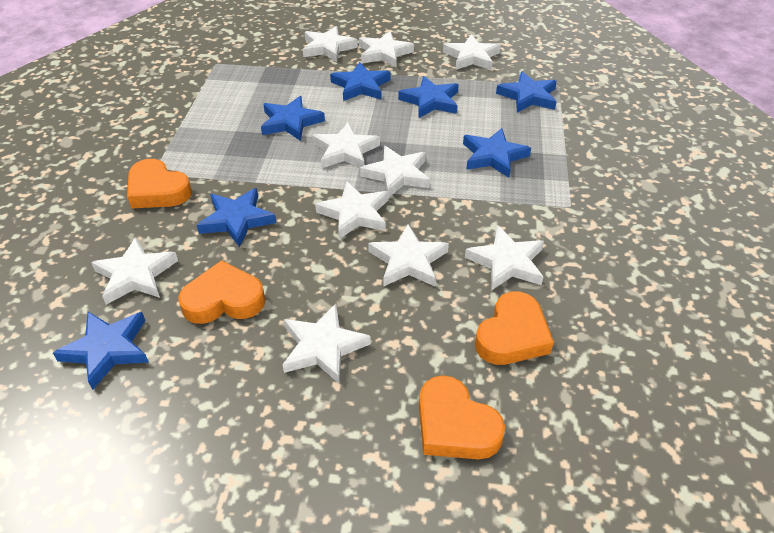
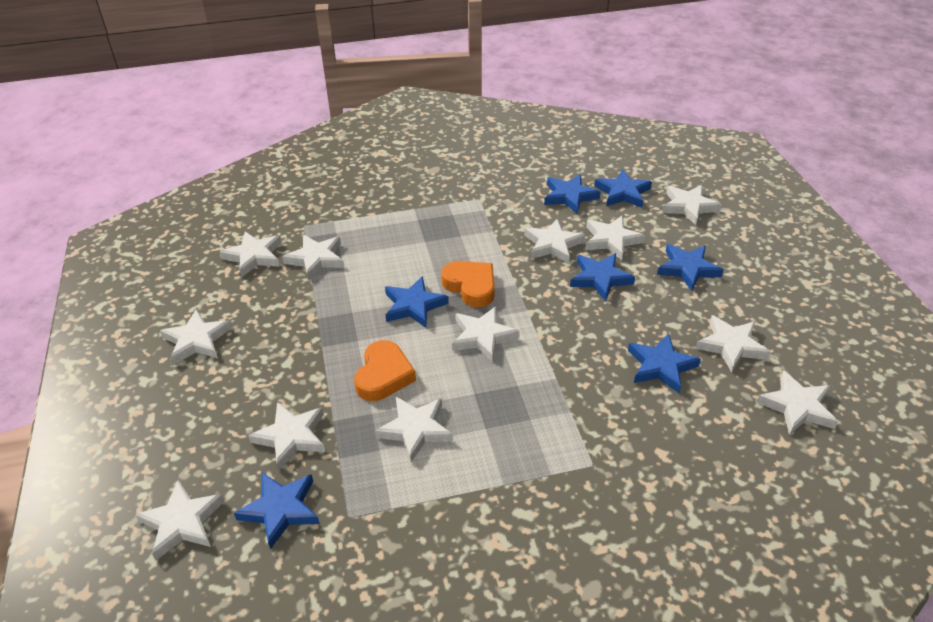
orange heart: [127,159,192,209] [178,260,265,324] [419,375,505,459] [475,291,554,365] = 4 -> [354,340,416,401] [441,261,495,307] = 2
white star: [91,237,178,305] [282,304,371,383] [303,26,358,62] [312,122,380,168] [315,181,389,239] [359,31,414,68] [360,146,430,197] [368,224,449,286] [443,35,501,70] [465,226,544,291] = 10 -> [135,480,224,560] [160,309,232,365] [220,231,282,277] [248,402,325,471] [282,235,345,281] [375,397,453,462] [452,306,520,362] [524,219,585,263] [585,216,645,260] [662,185,722,225] [695,315,771,373] [757,370,838,435] = 12

